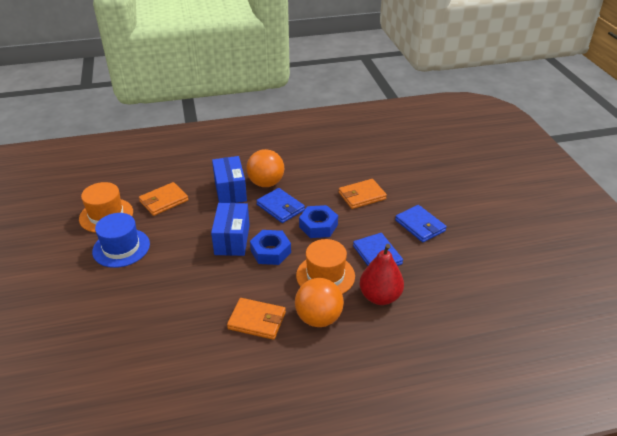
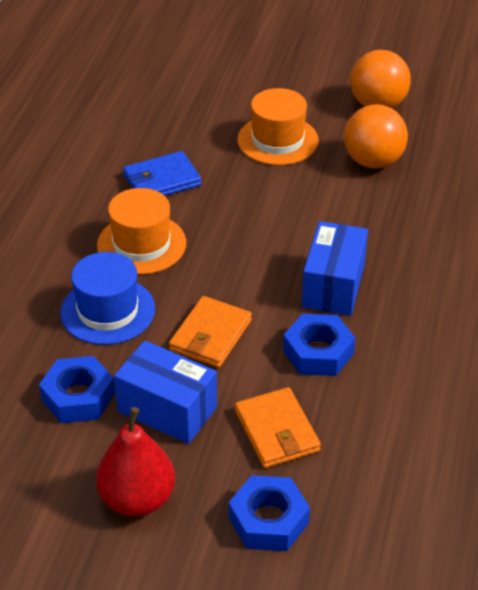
blue nut: [250,230,291,265] [299,205,338,238] = 2 -> [39,356,115,423] [229,475,310,551] [283,313,355,376] = 3
blue wallet: [256,188,305,223] [353,233,403,266] [395,205,447,242] = 3 -> [123,151,201,196] = 1
orange wallet: [139,182,189,216] [227,298,286,340] [339,179,387,209] = 3 -> [169,296,252,368] [235,387,321,468] = 2

